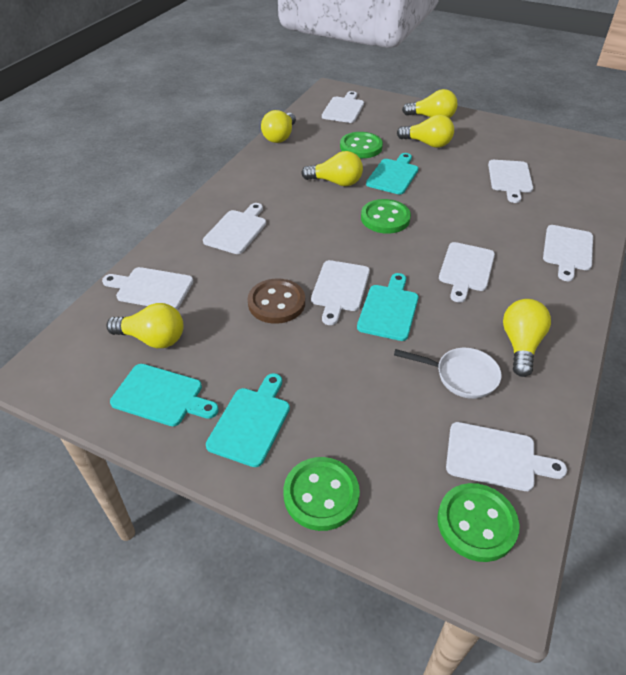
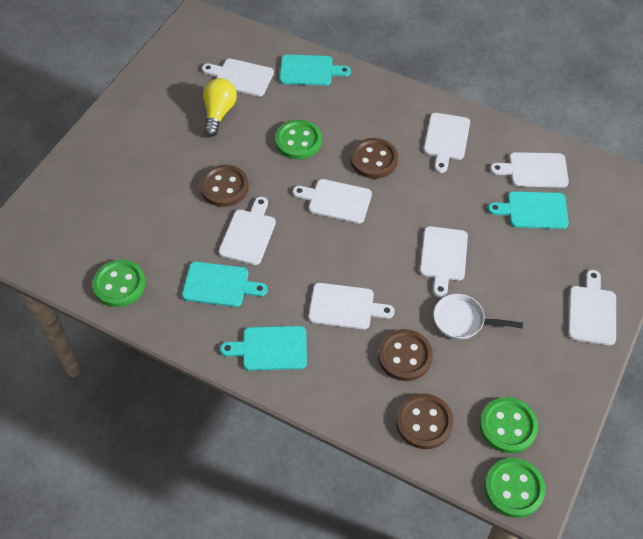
brown button: [248,279,305,324] = 1 -> [200,165,249,207] [351,138,398,179] [378,329,433,381] [396,393,454,449] = 4
yellow light bulb: [106,303,184,348] [261,110,296,143] [301,151,363,186] [397,115,454,148] [402,89,457,118] [503,299,551,377] = 6 -> [203,78,237,137] = 1

